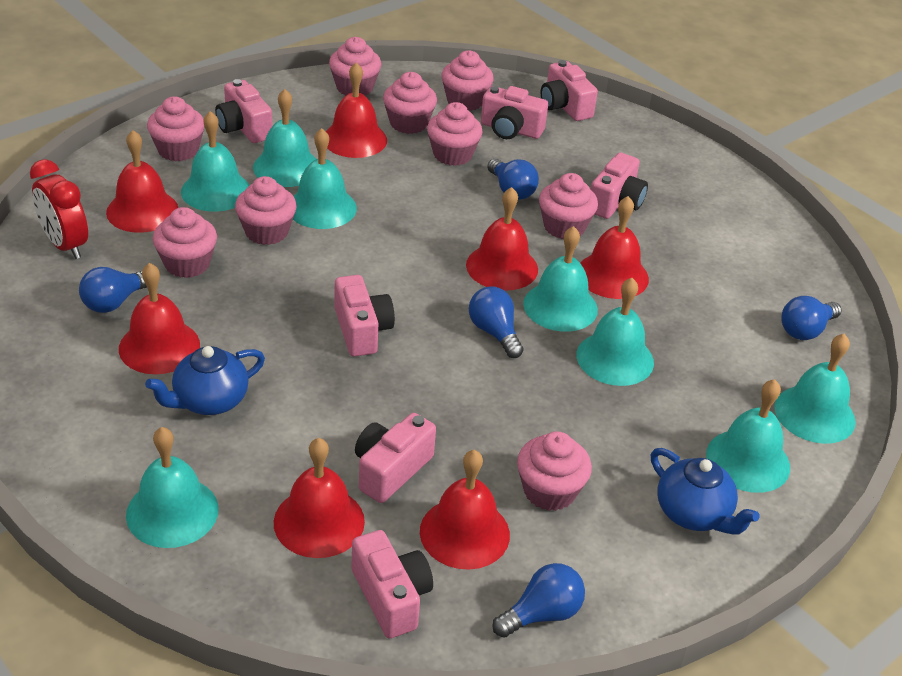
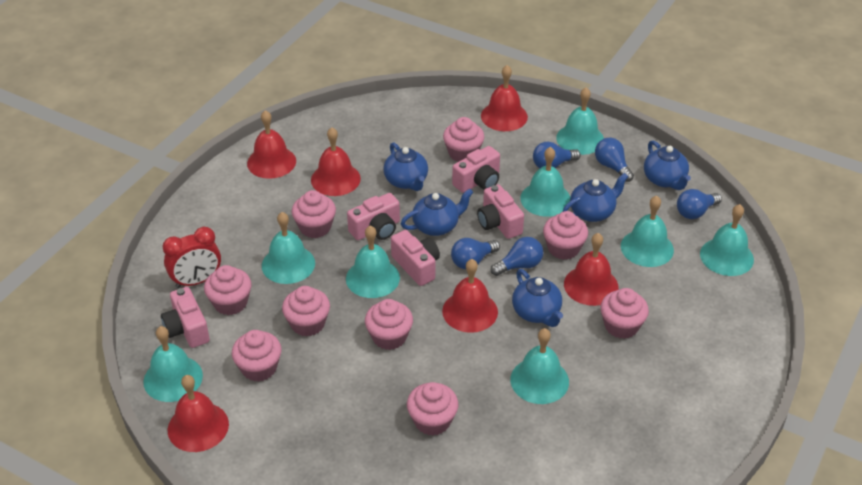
blue teapot: [145,346,265,415] [651,448,760,535] = 2 -> [383,142,428,191] [401,188,473,236] [512,269,563,327] [563,173,629,222] [644,140,691,190] = 5
pink camera: [215,79,273,143] [335,275,395,357] [352,530,433,638] [355,413,436,503] [481,86,548,139] [541,60,598,121] [591,152,648,219] = 7 -> [161,287,210,348] [347,193,400,240] [391,230,440,286] [452,146,500,193] [477,184,524,239] = 5
red bell: [106,130,178,233] [119,263,200,374] [274,438,365,558] [326,62,387,158] [420,450,510,570] [466,187,538,290] [581,196,649,299] = 7 -> [168,375,229,452] [247,110,296,179] [311,127,361,196] [442,259,498,333] [481,65,528,131] [564,233,618,306] = 6

